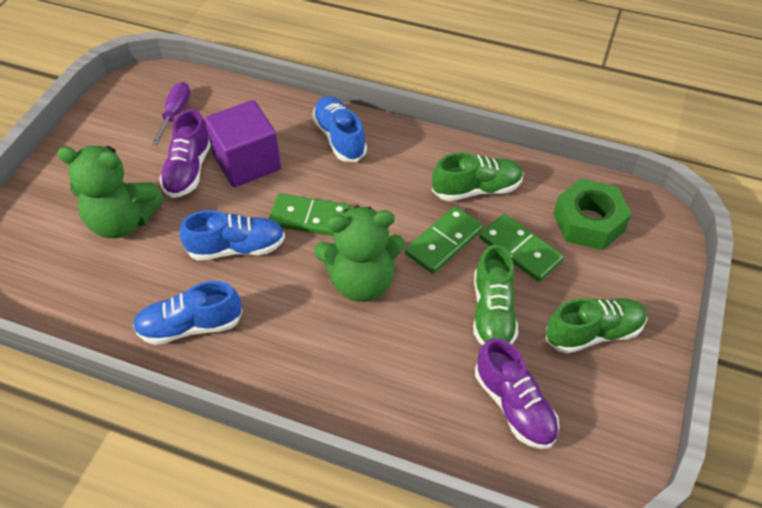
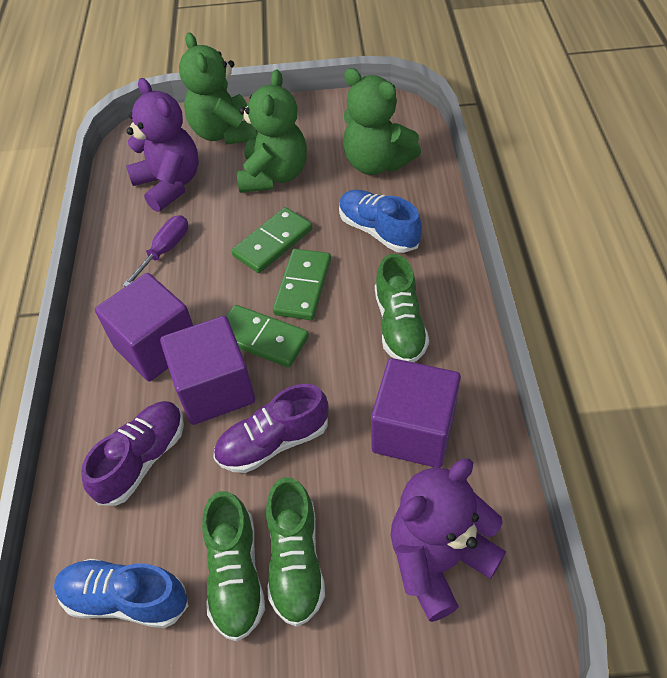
blue shoe: [133,281,243,345] [179,210,285,260] [312,96,367,162] = 3 -> [54,559,189,628] [339,189,422,253] = 2
green nut: [553,178,632,250] = 1 -> none = 0
green teddy bear: [57,146,164,238] [314,206,405,302] = 2 -> [179,32,258,145] [237,69,307,193] [343,68,421,175] = 3
purple cube: [205,100,281,187] = 1 -> [95,273,193,381] [160,316,255,425] [371,358,461,468] = 3
purple teddy bear: none = 0 -> [126,78,199,212] [390,459,506,622] = 2

